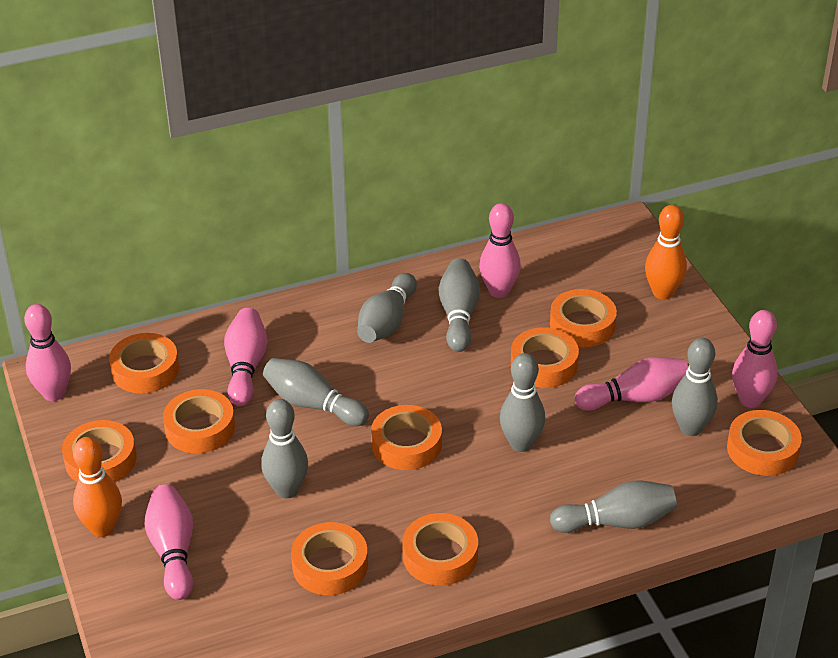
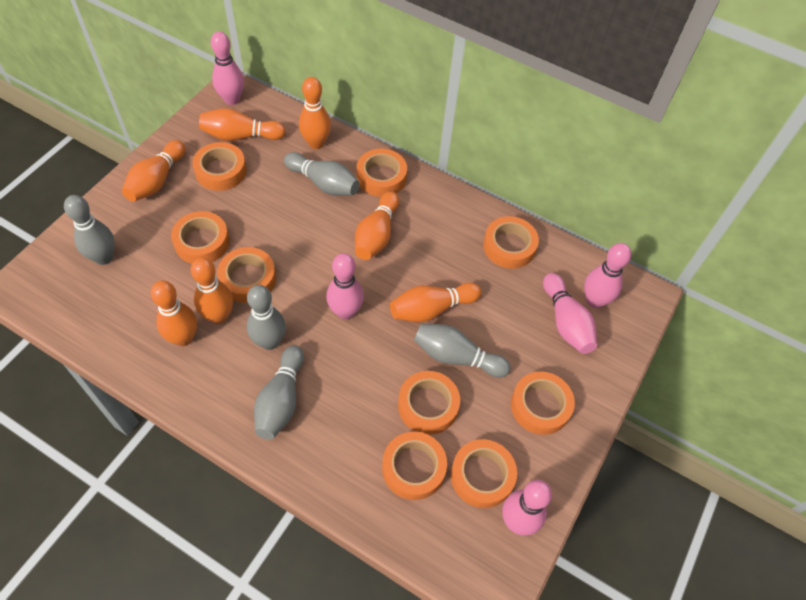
grey bowling pin: [261,399,308,498] [263,358,369,426] [357,273,417,343] [439,258,480,352] [500,353,545,452] [550,480,677,533] [672,338,718,436] = 7 -> [64,195,115,265] [247,285,286,350] [254,345,304,440] [284,152,360,196] [414,324,510,378] = 5
orange bowling pin: [73,437,122,537] [645,205,687,300] = 2 -> [122,140,185,202] [150,281,197,346] [191,257,233,324] [199,108,285,141] [299,77,331,149] [355,191,399,260] [390,282,481,322] = 7
pink bowling pin: [24,304,71,401] [144,484,193,600] [224,308,267,406] [479,203,521,298] [575,357,688,411] [732,310,778,408] = 6 -> [211,32,244,105] [326,253,364,320] [502,480,552,536] [543,273,597,354] [584,243,631,308] = 5

